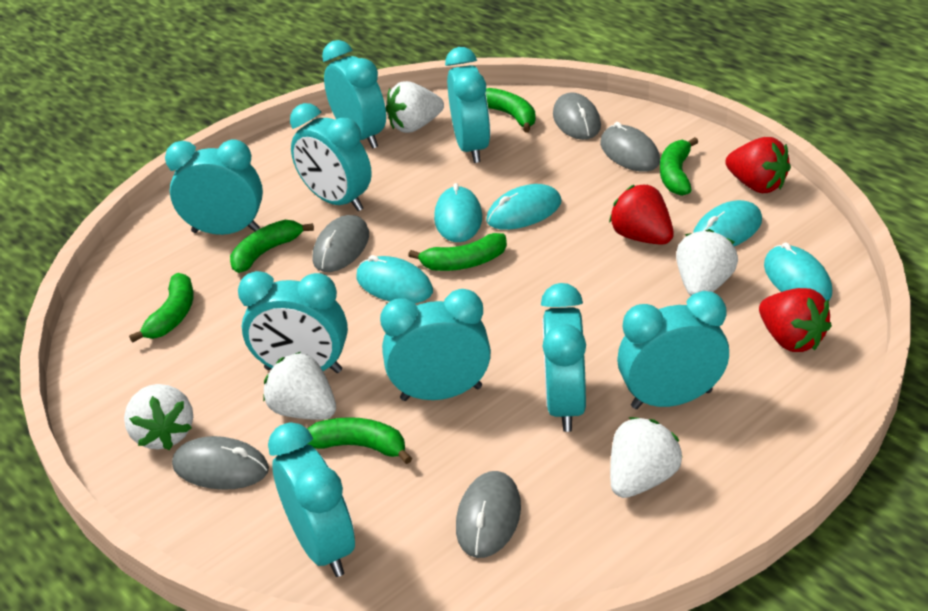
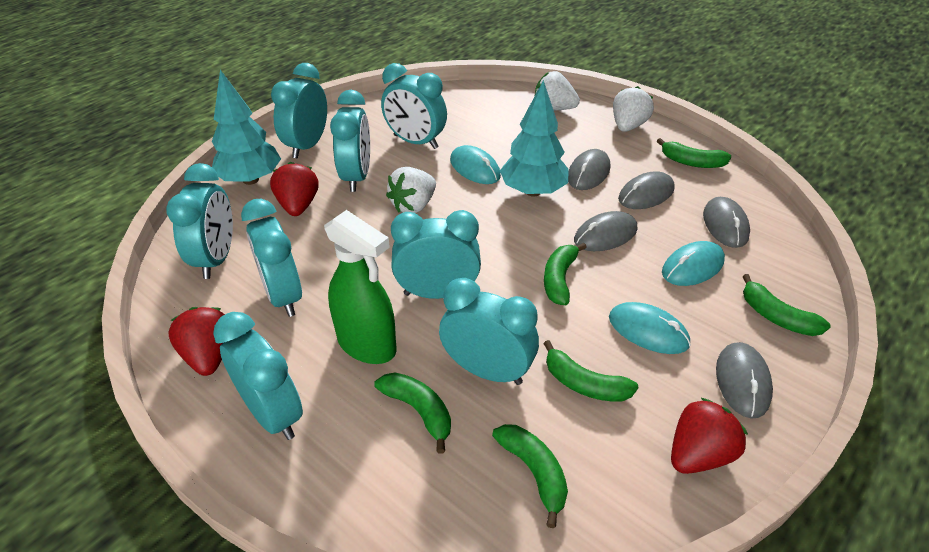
green spray bottle: none = 0 -> [324,210,397,364] = 1
turquoise clock: [165,139,263,235] [238,271,348,373] [268,422,355,577] [290,103,372,211] [322,40,386,149] [380,289,491,401] [445,47,490,163] [541,283,586,432] [617,291,729,409] = 9 -> [166,163,233,279] [213,312,303,440] [241,199,302,317] [271,63,327,159] [330,90,370,192] [381,63,447,149] [391,210,481,299] [439,278,539,385] = 8
turquoise mouse: [356,255,433,303] [434,183,482,242] [486,184,561,230] [693,200,762,246] [764,242,832,301] = 5 -> [450,145,501,184] [609,302,691,354] [662,241,725,286] = 3
turquoise tree: none = 0 -> [212,70,281,185] [500,80,569,197] = 2
white strawberry: [124,384,193,450] [263,352,336,420] [386,81,444,133] [610,417,683,498] [676,229,738,296] = 5 -> [386,167,436,213] [535,71,580,111] [613,86,654,132] = 3

